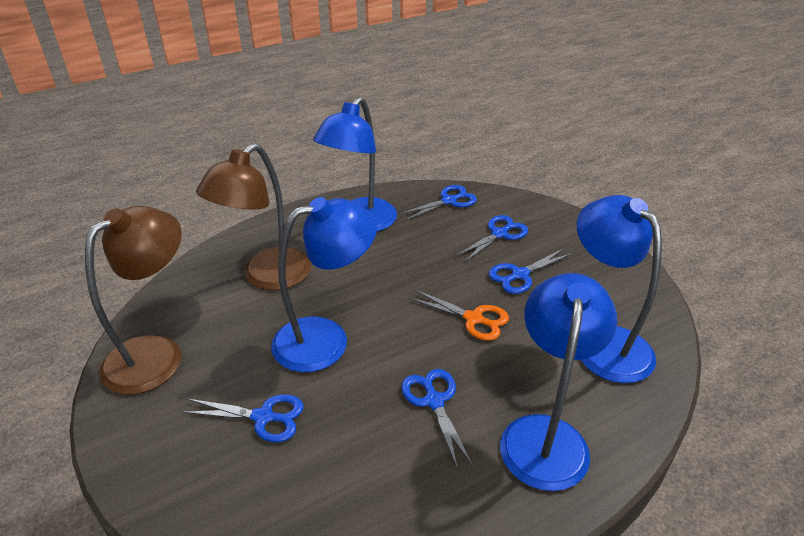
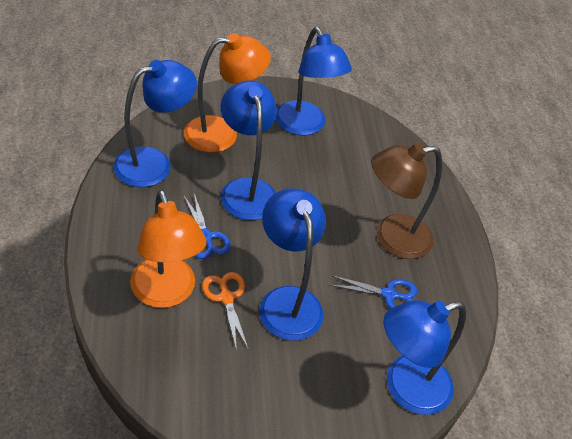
blue lamp: [271,197,377,372] [313,97,397,232] [500,273,617,491] [577,195,662,383] = 4 -> [113,60,197,187] [221,81,277,220] [259,188,326,341] [276,27,352,136] [384,300,466,415] = 5
blue scissors: [182,394,304,442] [399,185,477,221] [401,369,473,469] [455,215,528,262] [489,248,571,294] = 5 -> [184,194,231,259] [330,275,417,309] = 2
brown lamp: [85,206,182,395] [196,143,311,290] = 2 -> [371,143,442,259] = 1
orange lamp: none = 0 -> [130,190,207,308] [184,33,271,153] = 2

